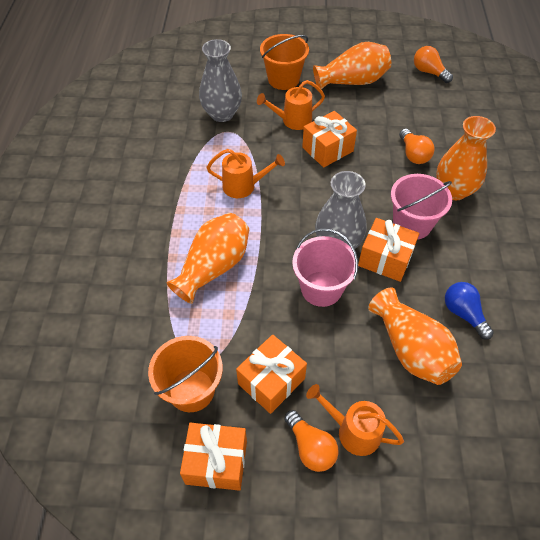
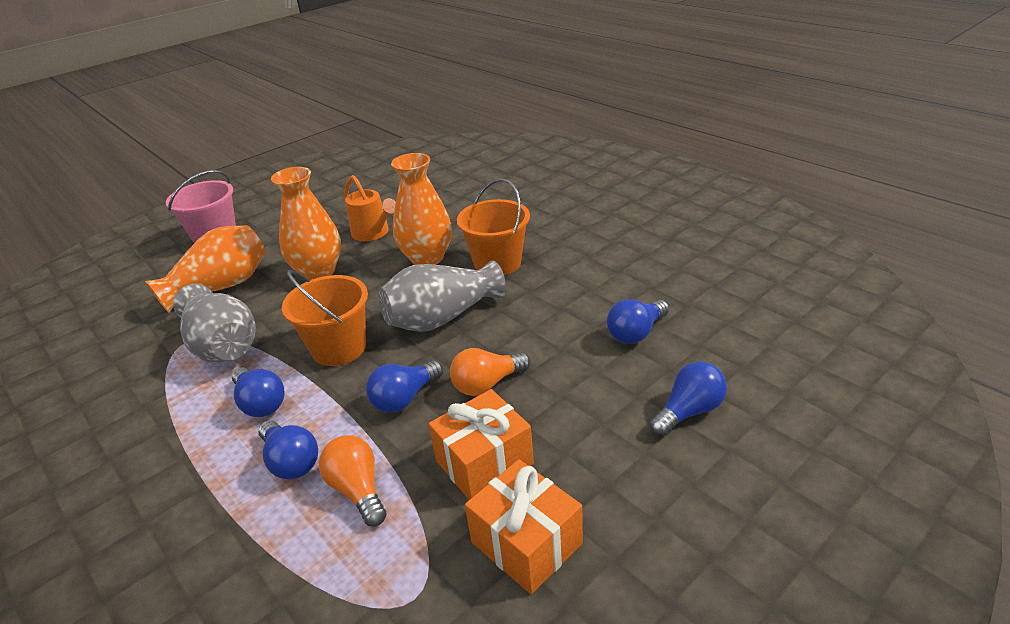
blue light bulb: [445,282,494,340] = 1 -> [232,367,285,417] [258,420,318,480] [366,360,443,413] [607,299,669,344] [649,361,727,437] = 5
orange gift: [180,423,247,491] [236,334,307,414] [302,111,357,168] [358,218,419,282] = 4 -> [429,389,534,500] [465,459,583,594] = 2
orange light bulb: [284,410,339,472] [399,129,435,164] [414,46,453,83] = 3 -> [319,435,386,526] [450,348,530,396] = 2
orange vase: [167,213,249,304] [313,42,391,90] [368,287,462,385] [436,116,496,200] = 4 -> [145,225,266,313] [271,167,341,280] [391,153,452,265] = 3
orange watering can: [206,149,285,198] [257,80,325,130] [306,384,404,456] = 3 -> [344,175,396,241] = 1
pink bucket: [292,228,358,307] [391,174,452,240] = 2 -> [166,170,236,243] = 1

